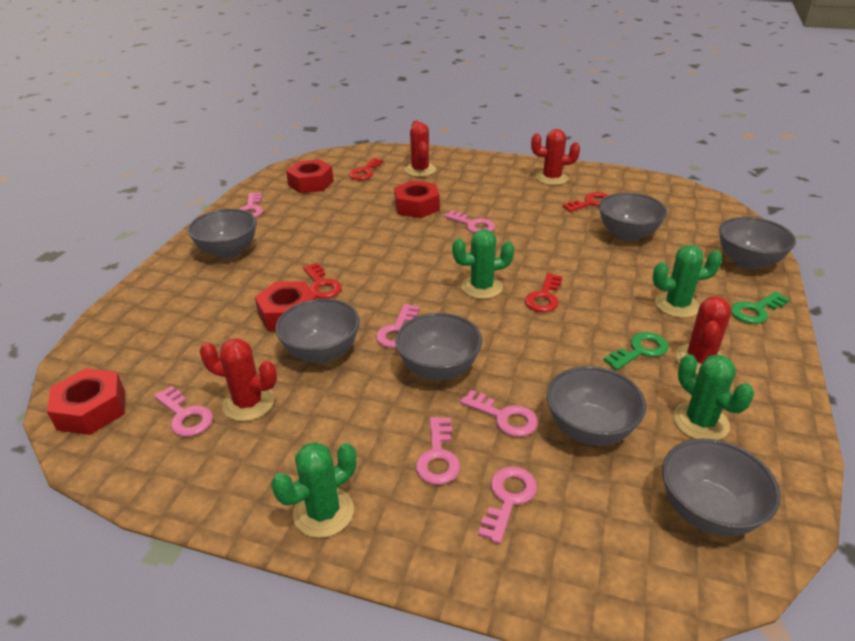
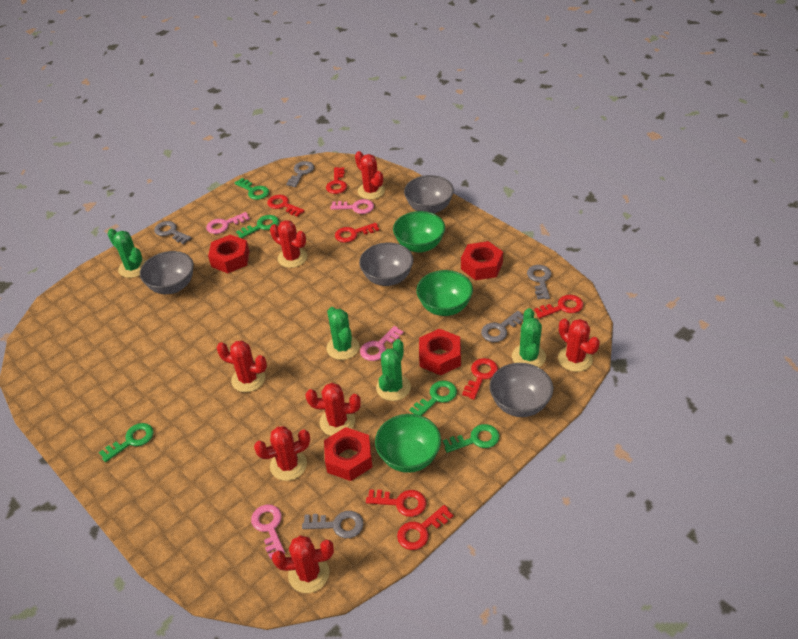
green bowl: none = 0 -> [375,414,441,473] [393,211,445,253] [416,270,473,316] = 3
green key: [603,332,669,370] [731,292,790,324] = 2 -> [99,423,154,462] [235,178,269,200] [236,215,279,238] [409,380,457,416] [443,424,499,453] = 5
grey bowl: [188,209,257,258] [275,299,360,363] [395,313,482,380] [547,366,646,446] [599,193,667,241] [662,439,781,537] [719,217,796,270] = 7 -> [140,251,194,294] [359,243,413,286] [404,175,454,214] [490,363,553,417] = 4
grey key: none = 0 -> [154,221,191,244] [286,161,314,187] [302,511,364,538] [481,311,524,342] [527,265,551,299] = 5
pink key: [154,386,213,437] [239,193,263,218] [376,304,420,348] [416,417,460,485] [444,210,495,233] [460,390,538,437] [478,467,537,544] = 7 -> [206,212,250,234] [251,505,285,559] [330,199,374,214] [360,326,403,361] = 4
red cactus: [199,338,277,421] [405,120,436,177] [531,129,580,185] [675,296,731,375] = 4 -> [217,341,267,392] [254,426,310,481] [270,220,307,268] [272,535,334,593] [306,383,361,436] [355,151,385,200] [558,318,600,372] = 7
red key: [303,263,342,299] [349,158,383,180] [525,273,562,312] [563,192,609,212] = 4 -> [267,195,305,217] [326,167,347,194] [335,223,379,243] [366,489,426,517] [397,505,453,550] [462,358,498,399] [534,295,583,318] = 7

